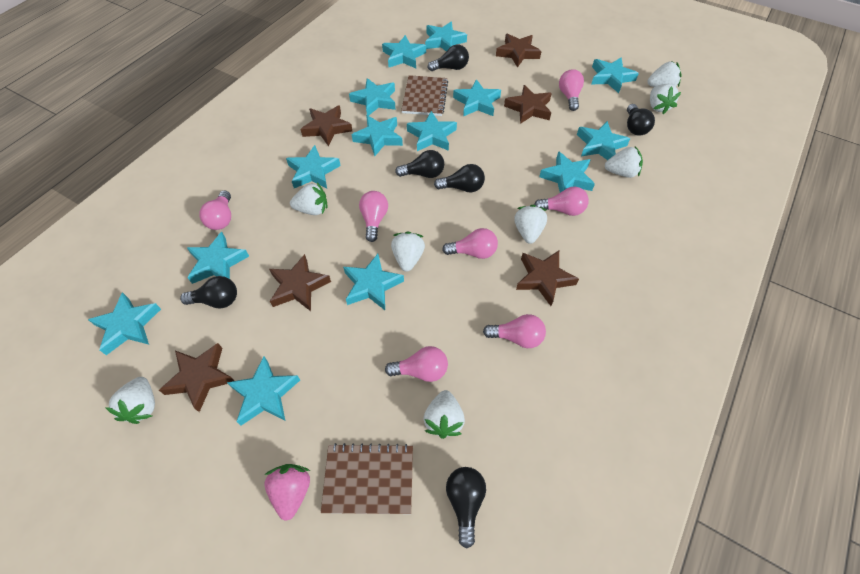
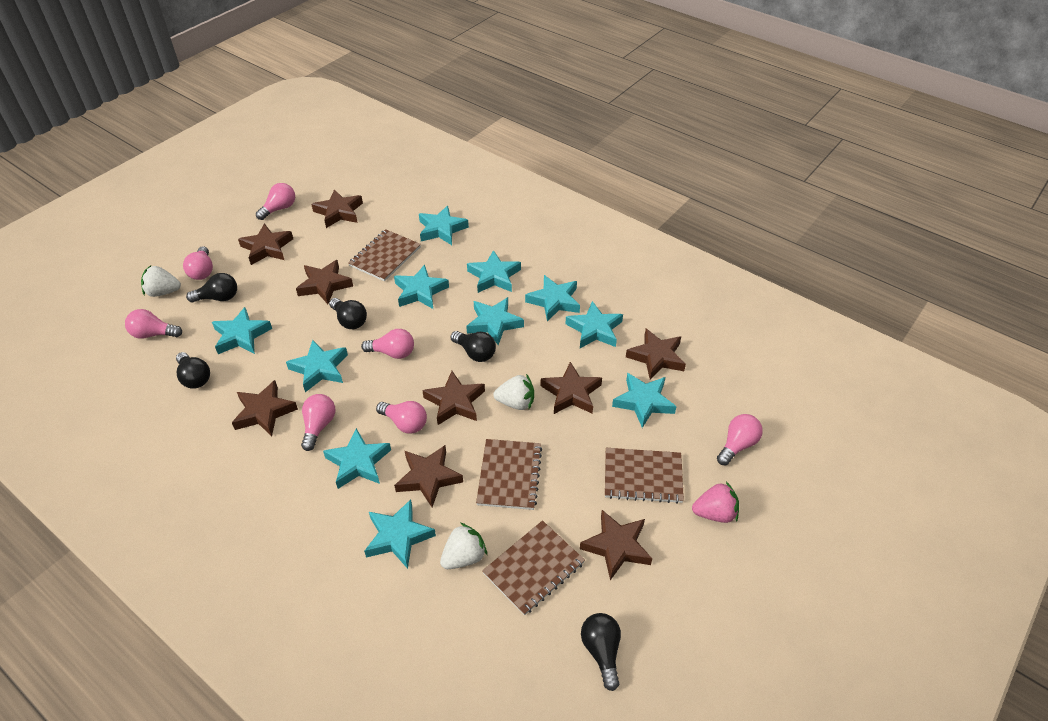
black light bulb: [180,276,237,308] [395,150,444,178] [428,45,469,71] [434,164,485,193] [446,467,486,548] [627,104,655,136] = 6 -> [176,352,210,389] [186,273,237,303] [329,298,367,329] [451,331,496,362] [581,613,621,691] = 5
brown notebook: [321,443,413,514] [401,75,448,116] = 2 -> [348,229,421,281] [476,439,542,510] [482,520,585,616] [605,448,684,504] = 4
brown star: [159,343,234,412] [269,254,331,311] [301,105,352,147] [496,33,542,68] [504,85,552,124] [516,251,579,306] = 6 -> [232,380,298,436] [238,223,293,265] [296,260,353,304] [311,189,363,228] [394,445,463,507] [422,371,485,425] [541,362,602,414] [580,510,652,580] [626,329,686,379] = 9
turquoise star: [88,292,161,355] [187,232,249,284] [227,356,300,426] [286,145,341,188] [343,254,404,310] [349,78,396,116] [351,115,403,156] [382,35,426,68] [407,111,457,151] [425,21,467,51] [453,79,501,116] [539,151,595,193] [577,121,630,160] [591,57,639,93] = 14 -> [212,307,272,354] [286,340,348,392] [323,428,391,489] [364,499,436,569] [394,265,449,309] [419,206,469,245] [466,297,524,345] [467,250,521,293] [525,275,580,321] [566,301,623,348] [612,373,677,428] = 11
white strawberry: [106,377,155,424] [290,182,327,215] [391,232,425,272] [423,390,465,439] [514,205,547,244] [605,146,643,178] [647,61,681,87] [650,84,681,114] = 8 -> [141,265,181,297] [440,523,487,569] [493,374,534,410] = 3

